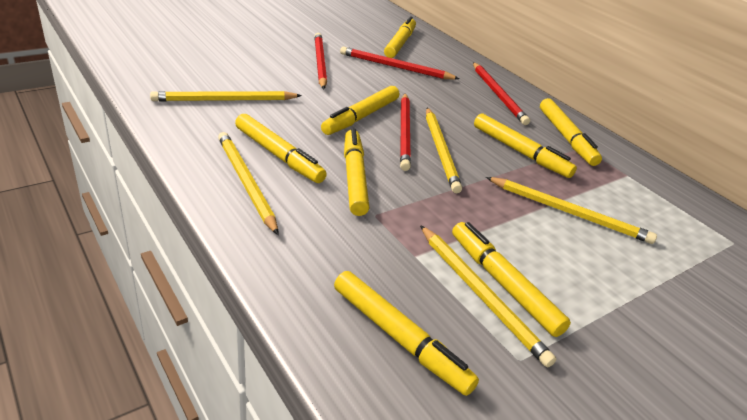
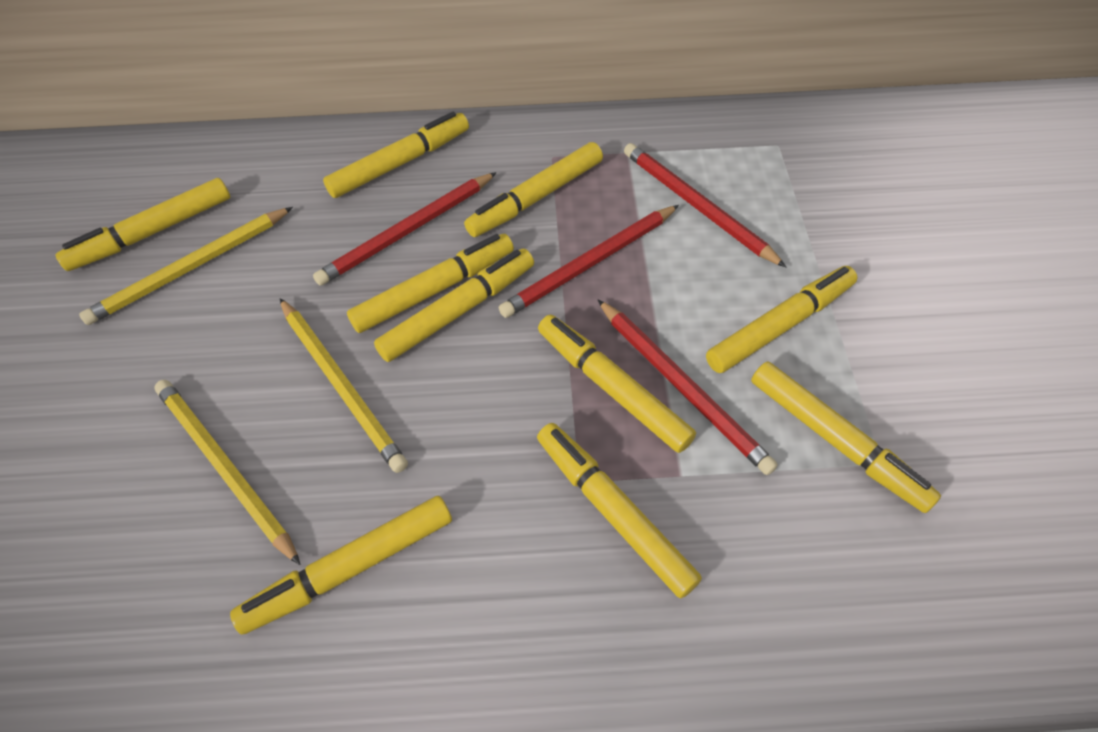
yellow marker: [235,114,327,183] [321,86,399,135] [334,271,479,396] [344,129,370,216] [384,16,416,58] [452,222,571,337] [474,114,577,178] [540,98,602,166] = 8 -> [55,178,230,271] [230,496,452,635] [323,112,469,198] [347,234,514,333] [374,248,534,362] [464,142,603,237] [537,423,702,599] [538,315,696,453] [706,266,857,373] [751,361,941,513] = 10
yellow pencil: [150,91,302,101] [218,132,278,235] [420,225,556,368] [426,108,462,193] [486,177,657,244] = 5 -> [79,207,293,325] [154,380,301,565] [280,298,408,473] = 3

